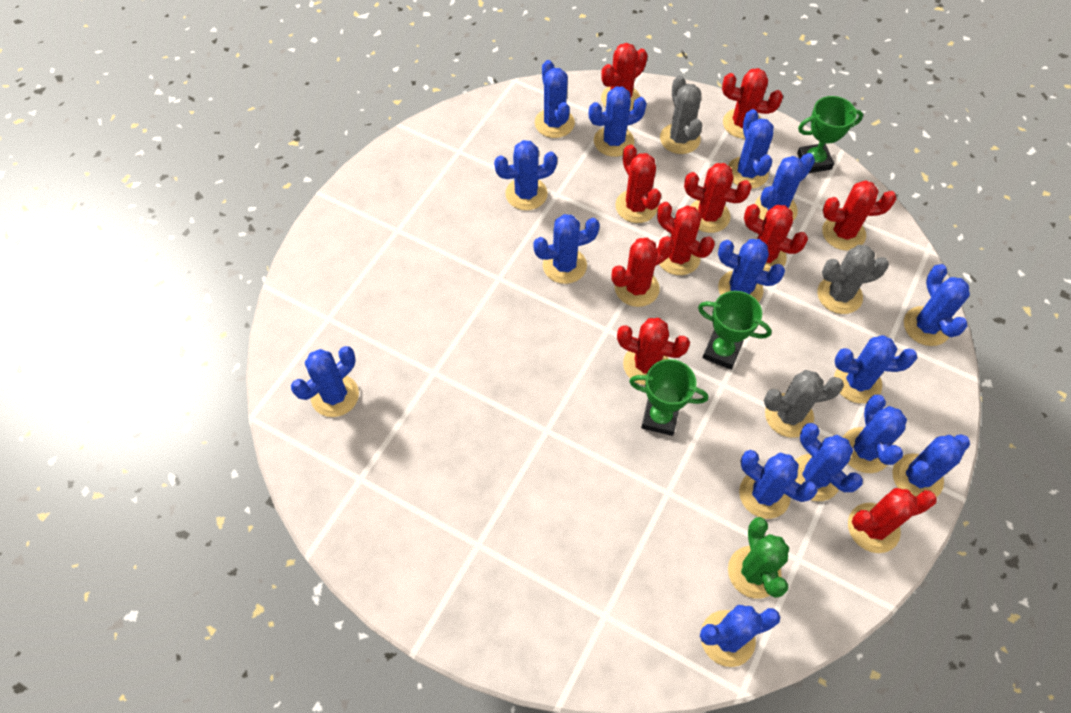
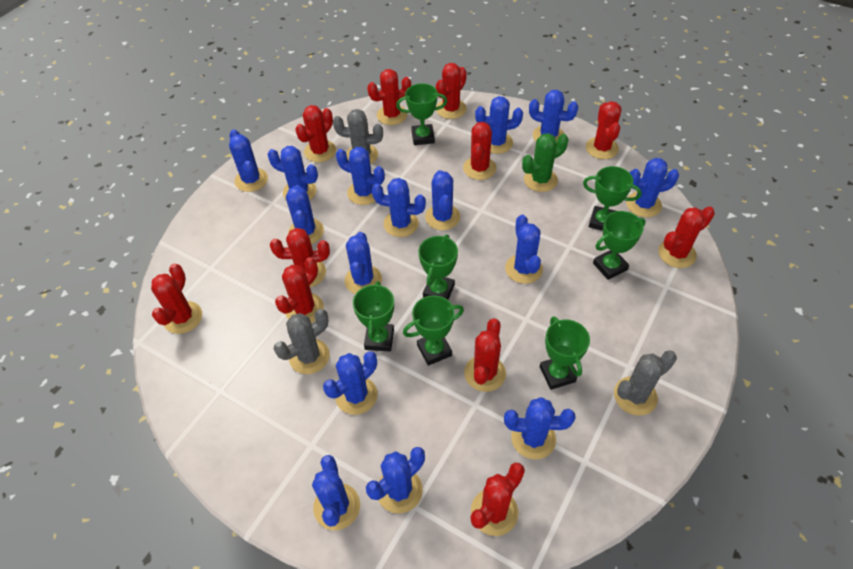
green trophy: [629,359,708,436] [698,291,772,370] [797,96,863,173] = 3 -> [353,281,394,351] [396,83,447,145] [403,295,464,366] [419,234,458,300] [540,316,590,390] [583,166,642,231] [593,211,646,280] = 7
red cactus: [601,43,647,111] [611,236,674,307] [615,144,661,223] [617,318,690,385] [657,202,715,275] [684,163,752,233] [722,68,783,139] [744,204,808,272] [822,180,896,251] [848,488,937,553] = 10 -> [151,263,202,334] [270,228,330,287] [275,257,324,323] [295,105,336,162] [367,69,411,125] [436,63,467,119] [463,122,496,180] [464,318,506,392] [471,462,525,536] [586,101,622,159] [658,206,715,268] = 11

